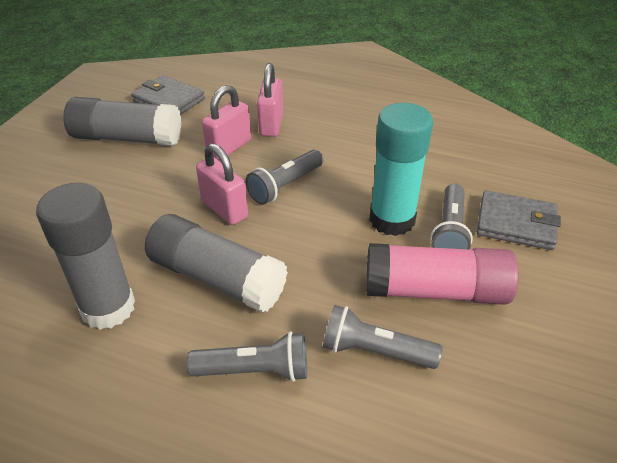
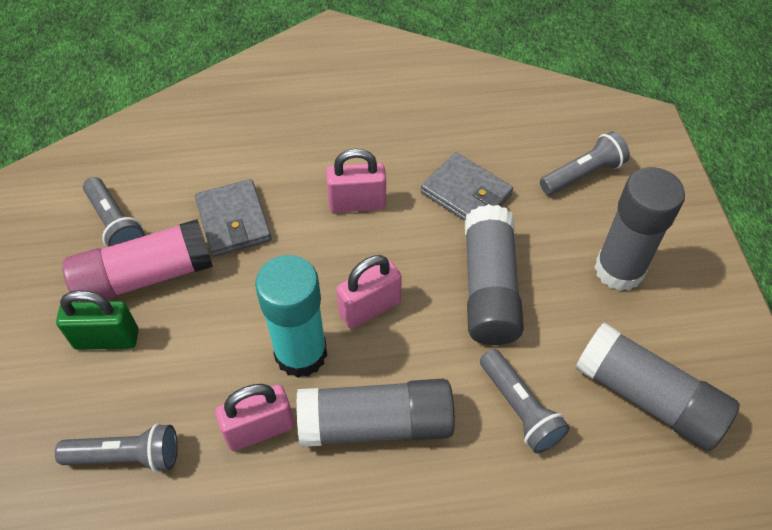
green padlock: none = 0 -> [56,290,139,350] = 1
grey glue stick: [36,183,135,330] [63,97,182,146] [145,214,288,313] = 3 -> [297,379,455,447] [465,204,524,345] [575,323,740,451] [594,167,685,291] = 4

